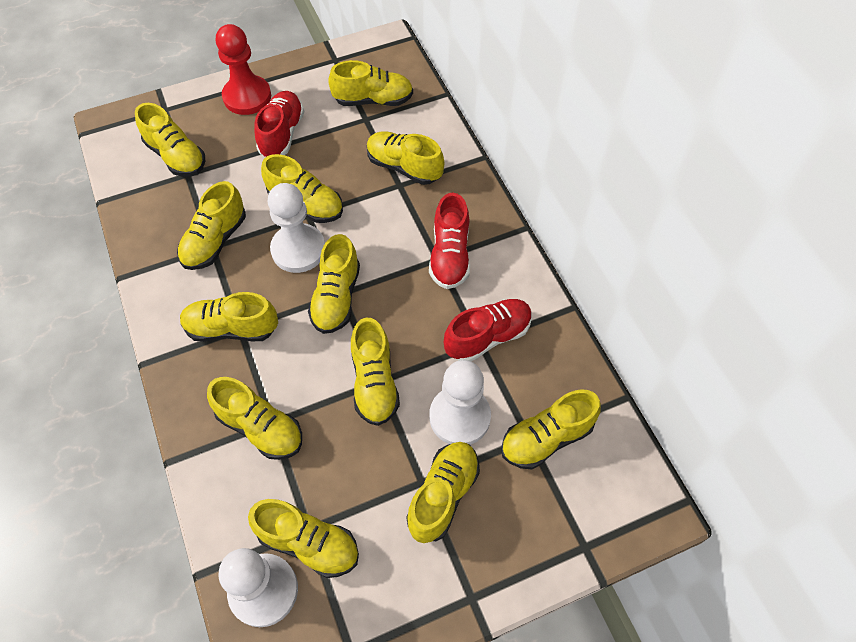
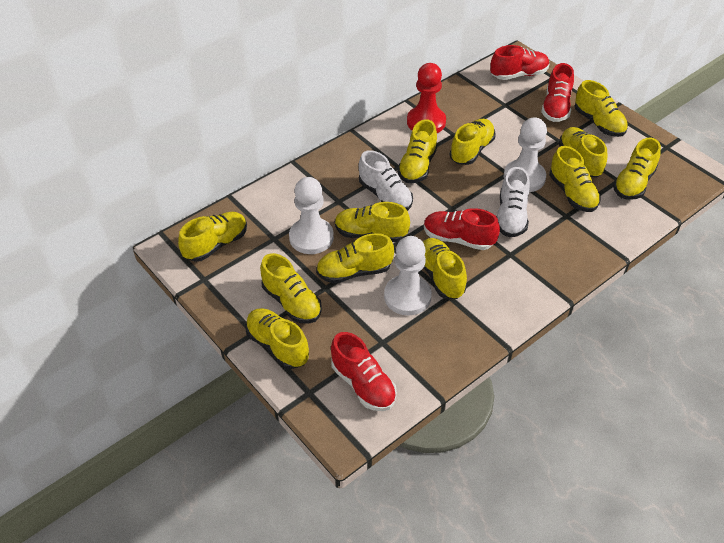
red shoe: [254,91,304,157] [429,193,470,289] [444,299,532,361] = 3 -> [331,332,397,411] [424,208,500,250] [490,45,549,80] [541,63,574,122] = 4
white shoe: none = 0 -> [359,150,413,211] [496,167,530,237] = 2

